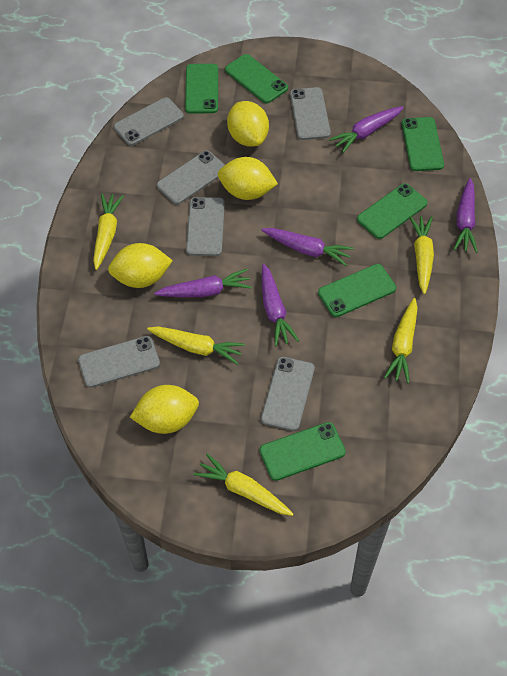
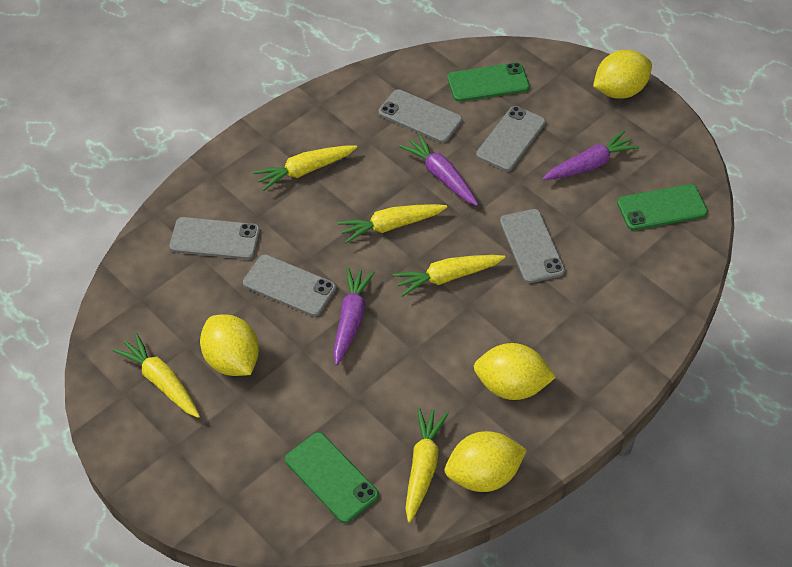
green phone: [185,64,218,114] [225,54,288,103] [260,422,346,481] [318,264,396,317] [357,183,428,239] [402,117,444,171] = 6 -> [285,432,379,523] [447,63,530,102] [617,184,708,230] = 3
grey phone: [78,336,160,388] [114,97,184,146] [157,151,225,204] [186,197,225,256] [261,357,315,431] [290,87,331,140] = 6 -> [169,217,260,259] [243,254,336,317] [378,89,463,143] [476,106,546,171] [500,209,565,283] = 5
purple carrot: [154,269,252,297] [261,228,354,266] [262,264,299,347] [329,106,404,153] [454,178,478,253] = 5 -> [333,267,375,365] [399,134,478,206] [543,131,639,180] = 3

